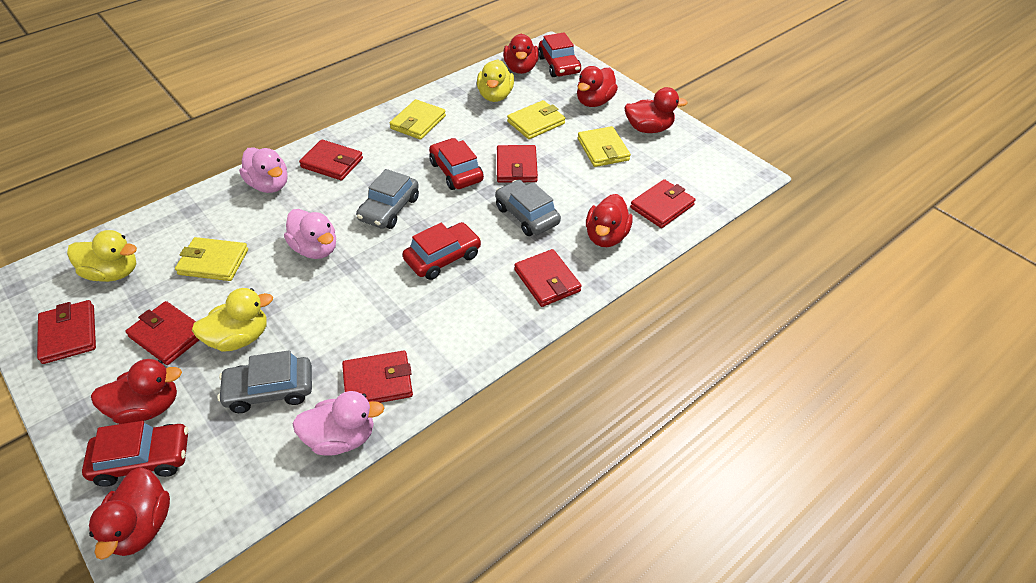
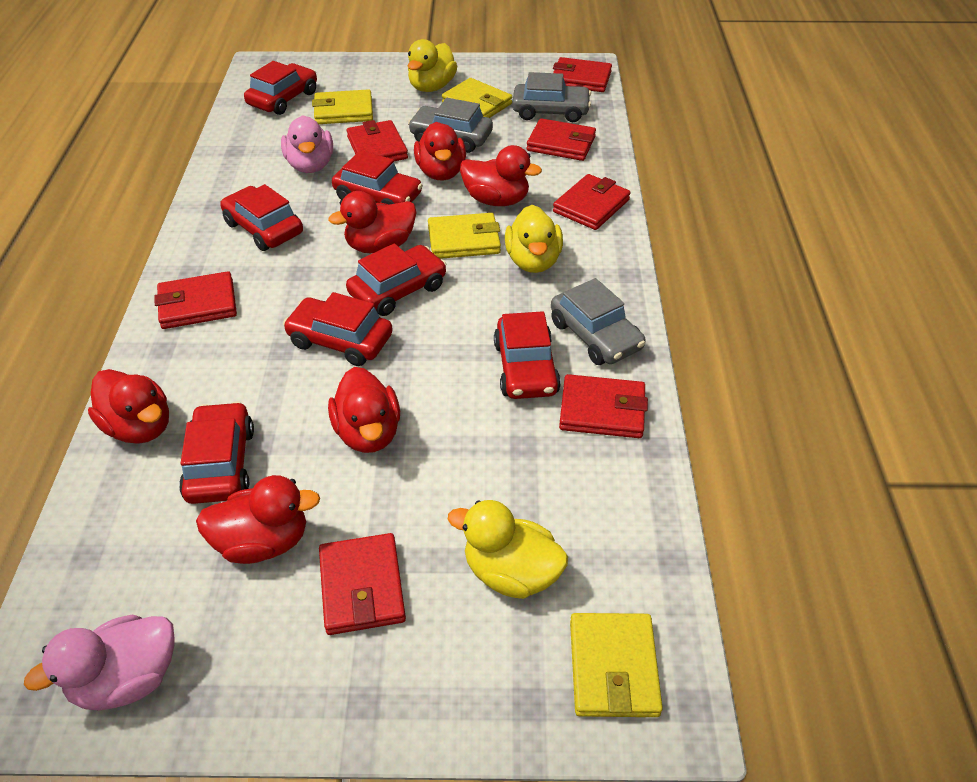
pink duck: [239,147,288,193] [284,209,336,259] [292,391,384,456] = 3 -> [24,615,175,711] [281,115,333,173] = 2
red car: [82,421,188,487] [403,222,481,280] [429,138,484,190] [538,32,581,77] = 4 -> [179,402,254,504] [220,184,303,251] [244,61,317,115] [283,292,393,366] [332,150,423,204] [346,243,446,316] [494,311,561,399] = 7

